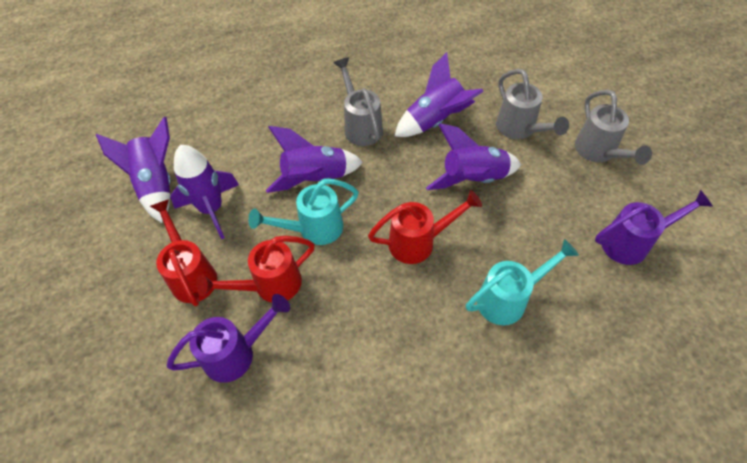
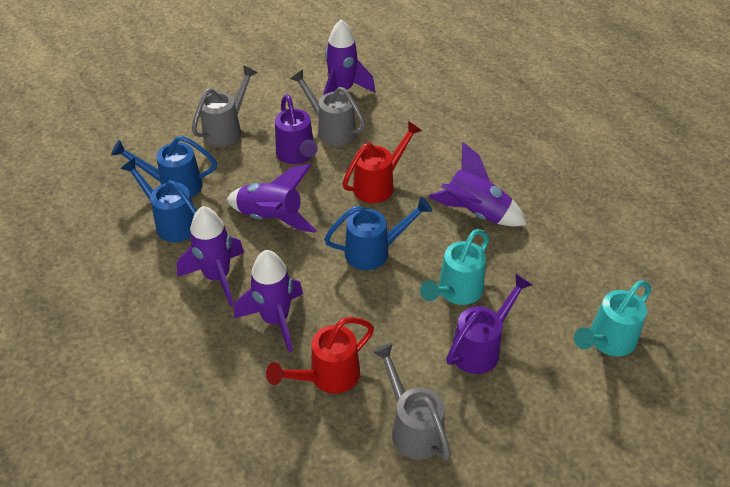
blue watering can: none = 0 -> [111,136,217,197] [120,158,197,242] [324,197,432,270] = 3
red watering can: [150,199,217,306] [196,236,315,302] [368,190,482,264] = 3 -> [266,317,374,394] [342,121,422,203] = 2

